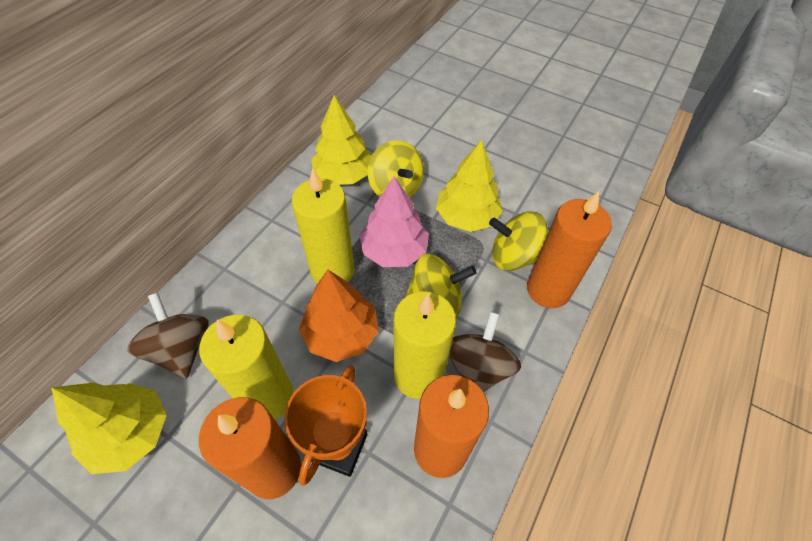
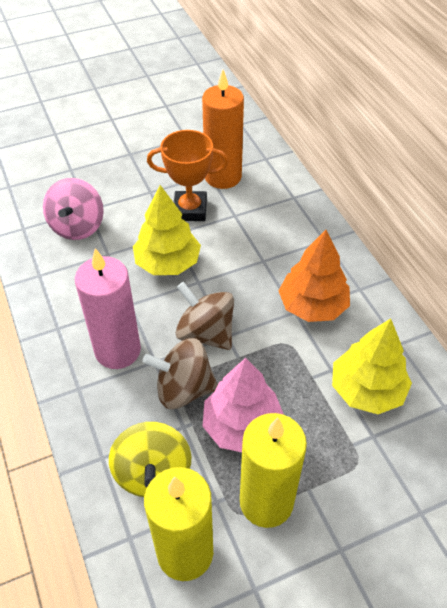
orange candle: [199,397,301,499] [414,375,489,478] [527,191,612,308] = 3 -> [202,70,244,189] = 1
pink candle: none = 0 -> [75,248,141,369] = 1
pink spinning top: none = 0 -> [43,178,104,240] = 1
yellow candle: [199,315,294,419] [292,168,355,284] [394,291,456,399] = 3 -> [144,467,213,581] [240,413,307,528] = 2
yellow spinning top: [367,140,424,198] [405,253,477,317] [489,211,547,271] = 3 -> [109,422,191,497] = 1
yellow tree: [52,383,167,474] [311,95,372,185] [436,140,503,232] = 3 -> [133,185,201,275] [332,319,412,414] = 2

